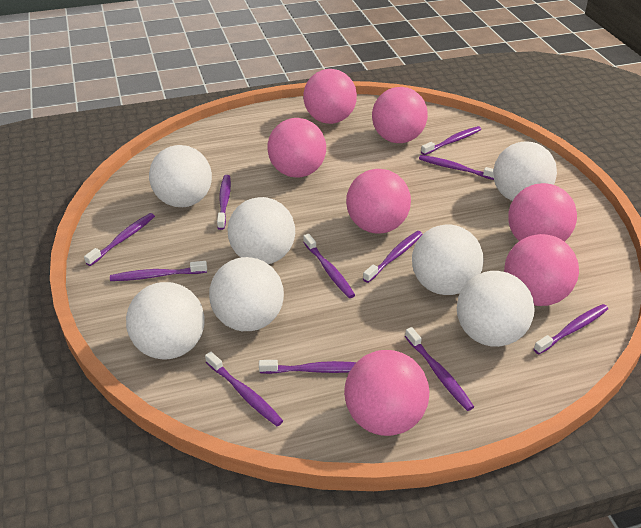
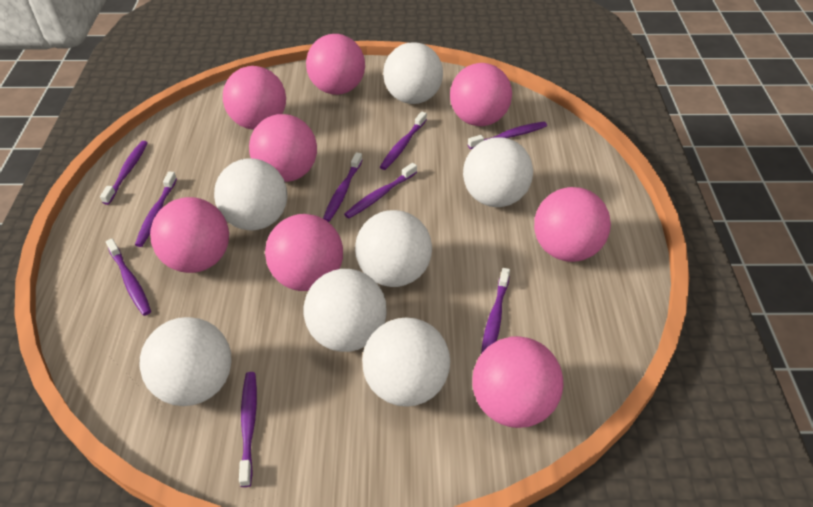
pink ball: [268,118,326,178] [303,69,357,124] [344,350,429,436] [346,169,411,234] [372,87,428,143] [504,234,579,306] [508,183,577,242] = 7 -> [150,197,229,273] [223,66,286,130] [249,114,317,182] [265,214,343,291] [306,34,365,95] [450,63,512,126] [472,336,563,428] [534,187,611,262] = 8
purple toothbrush: [84,213,155,266] [110,261,207,281] [205,352,283,426] [217,175,231,230] [259,360,356,374] [303,234,355,298] [363,231,423,283] [405,327,474,411] [419,155,494,180] [421,126,481,155] [534,304,608,354] = 11 -> [100,141,148,205] [106,238,151,316] [135,171,177,247] [239,372,257,487] [323,152,363,222] [344,163,417,219] [380,111,427,170] [468,122,547,149] [481,268,510,354] = 9

